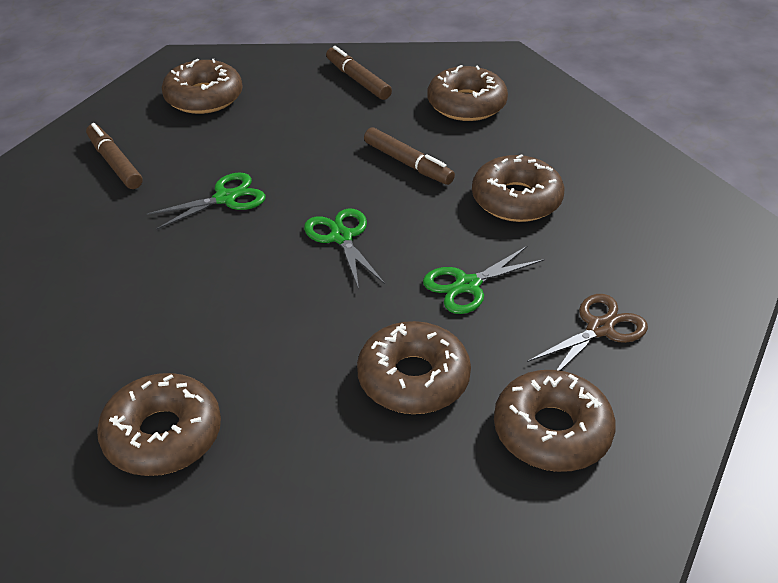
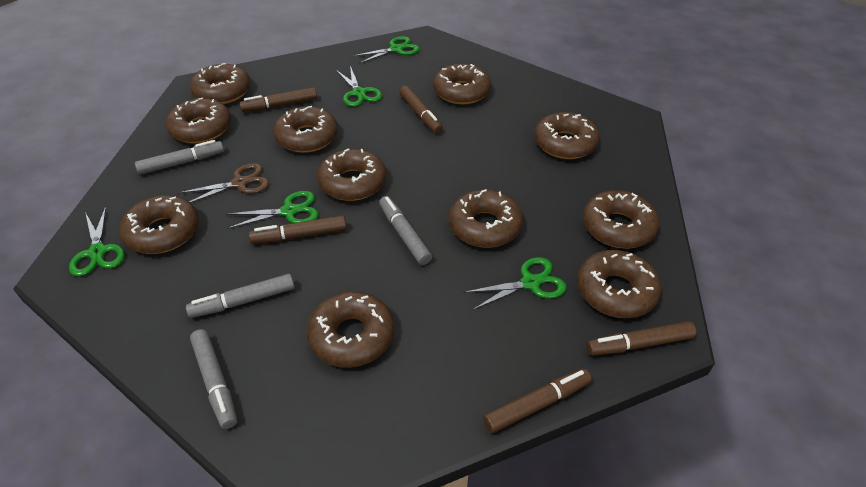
brown donut: [97,373,221,476] [162,59,243,114] [357,321,471,414] [427,65,508,121] [472,154,564,222] [494,370,616,472] = 6 -> [119,195,199,254] [166,97,231,144] [190,63,251,104] [273,106,338,153] [307,291,394,368] [317,148,386,201] [433,64,491,104] [449,189,523,248] [534,112,599,159] [577,250,661,318] [582,190,659,249] = 11
brown marker: [86,123,142,189] [326,46,392,100] [364,127,455,185] = 3 -> [240,87,317,112] [249,215,346,244] [399,86,443,134] [483,368,592,433] [587,321,696,356] = 5
green scissors: [147,173,266,230] [304,208,385,289] [423,246,545,314] = 3 -> [69,206,125,277] [226,191,319,229] [336,66,382,107] [353,36,420,64] [464,257,567,310] = 5
grey marker: none = 0 -> [135,140,224,175] [186,274,295,318] [190,329,237,429] [379,196,432,265] = 4

